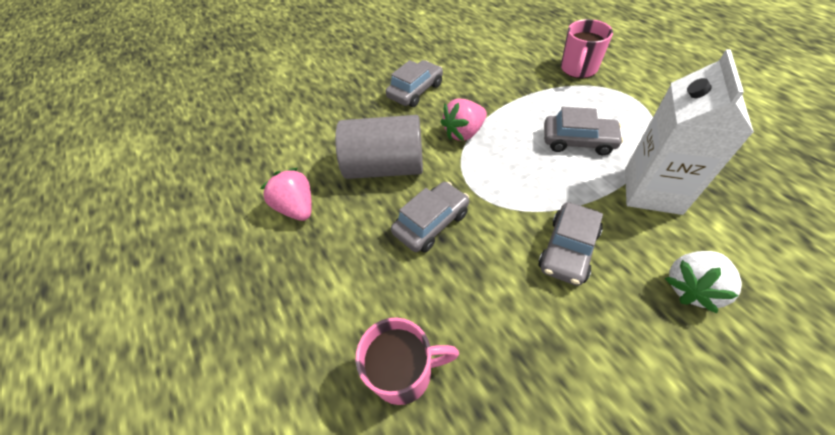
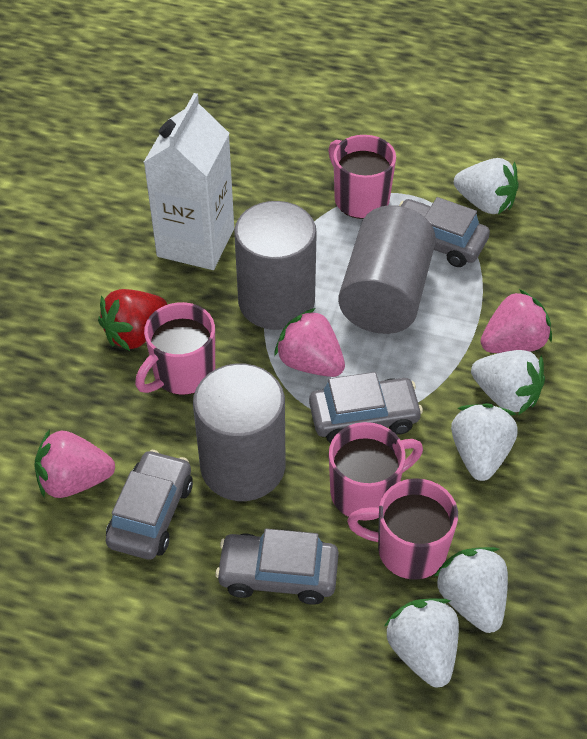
grey cylinder: [335,115,423,179] = 1 -> [193,364,286,501] [234,201,317,330] [338,205,436,334] = 3
pink mug: [355,317,459,405] [561,19,613,78] = 2 -> [135,302,215,395] [328,135,396,219] [329,422,423,521] [347,478,458,580] = 4
pink strawberry: [260,168,312,221] [441,99,487,141] = 2 -> [34,429,115,498] [274,308,345,377] [481,289,552,353] = 3
red strawberry: none = 0 -> [98,289,167,351] = 1
white strawberry: [665,251,742,313] = 1 -> [385,598,459,688] [434,547,508,633] [451,404,518,481] [454,158,519,214] [471,350,545,415] = 5

